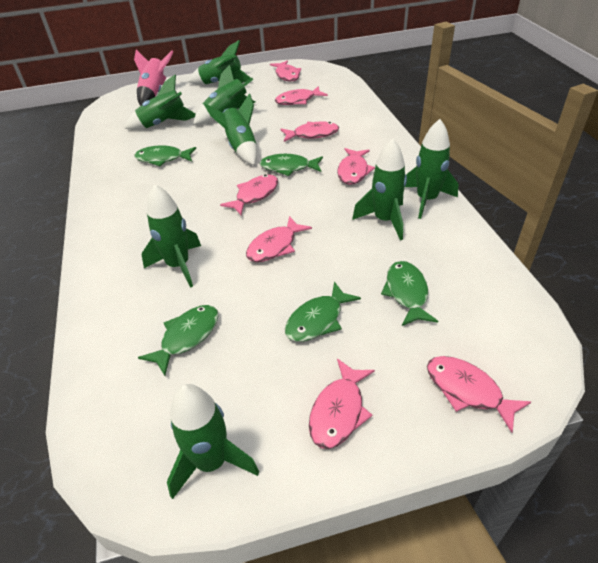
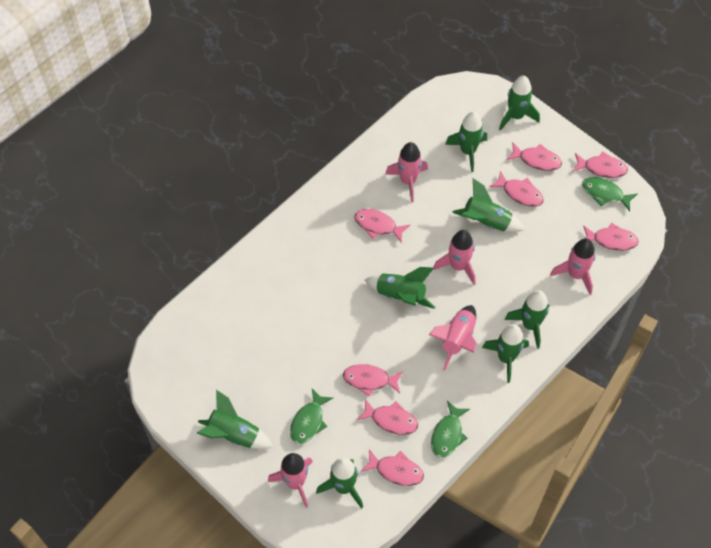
green fish: [135,145,196,166] [138,305,219,376] [260,154,323,176] [285,282,361,342] [381,261,438,326] = 5 -> [290,389,333,444] [431,401,470,458] [582,177,637,211] = 3
pink rocket: [134,50,174,106] = 1 -> [268,453,313,508] [385,142,428,202] [429,305,477,371] [433,230,476,285] [550,238,595,295] = 5

